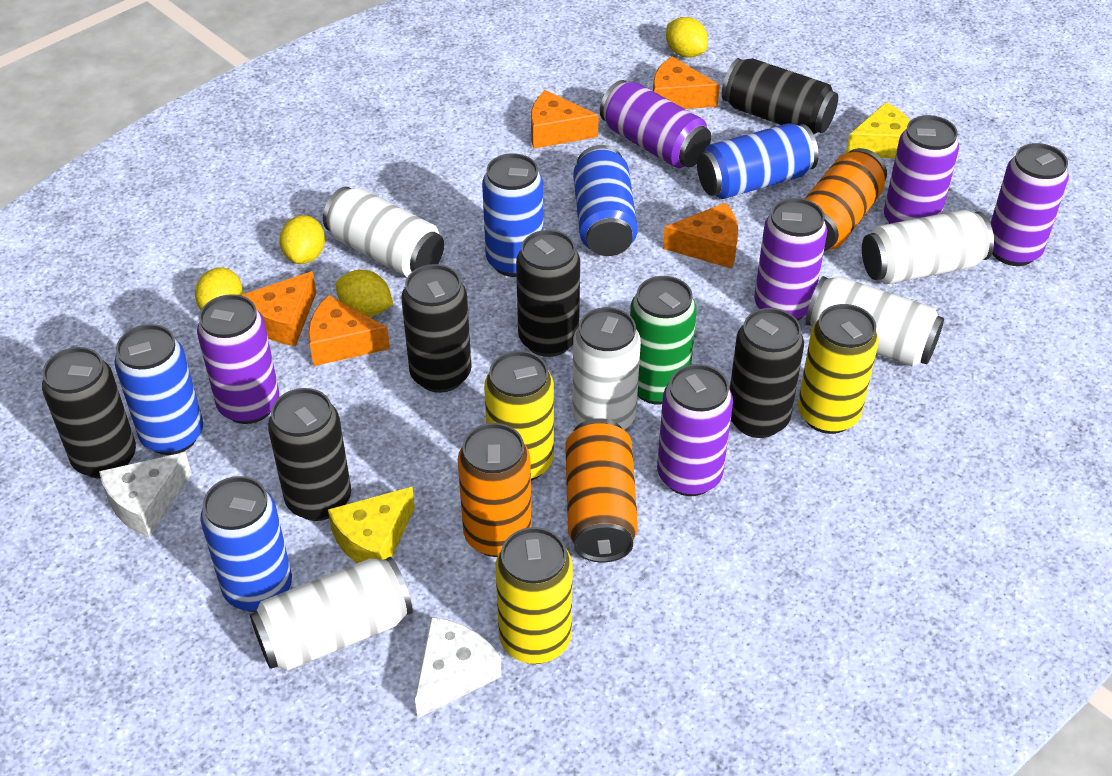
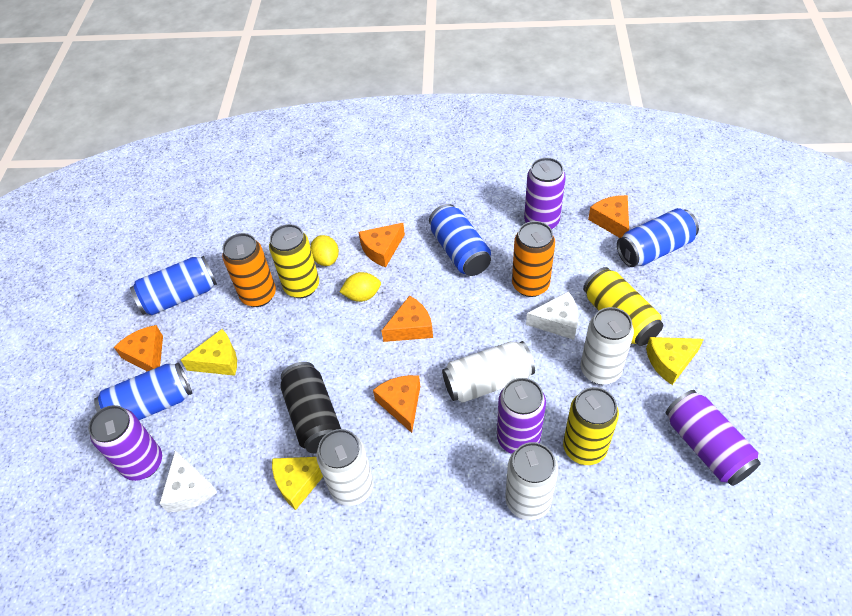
black can: [42,347,136,479] [268,388,351,521] [401,264,472,393] [516,230,580,357] [722,58,838,134] [730,308,804,438] = 6 -> [280,362,341,453] = 1
blue can: [115,324,203,455] [200,476,292,612] [482,153,543,277] [573,145,638,256] [697,123,819,199] = 5 -> [94,362,192,420] [130,256,217,315] [429,204,491,276] [617,208,699,267] = 4
green can: [630,276,697,405] = 1 -> none = 0
orange can: [458,423,532,557] [565,418,638,562] [805,148,887,251] = 3 -> [222,233,276,307] [512,221,555,297] = 2
purple can: [197,294,279,424] [600,80,711,168] [657,364,733,496] [754,198,827,320] [884,115,959,224] [990,143,1069,266] = 6 -> [88,405,162,481] [497,378,546,454] [524,157,566,229] [666,390,761,486] = 4
white can: [250,557,413,671] [323,187,444,277] [572,307,641,430] [806,276,944,367] [862,210,994,284] = 5 -> [317,429,374,506] [442,341,535,403] [505,442,558,520] [581,307,634,385] = 4
yellow cheese: [328,487,415,563] [846,102,911,158] = 2 -> [181,329,237,376] [272,457,323,510] [646,337,704,385] = 3
yellow lemon: [195,267,243,310] [279,215,325,264] [336,270,393,317] [666,17,708,58] = 4 -> [310,235,339,266] [339,272,381,302] = 2

